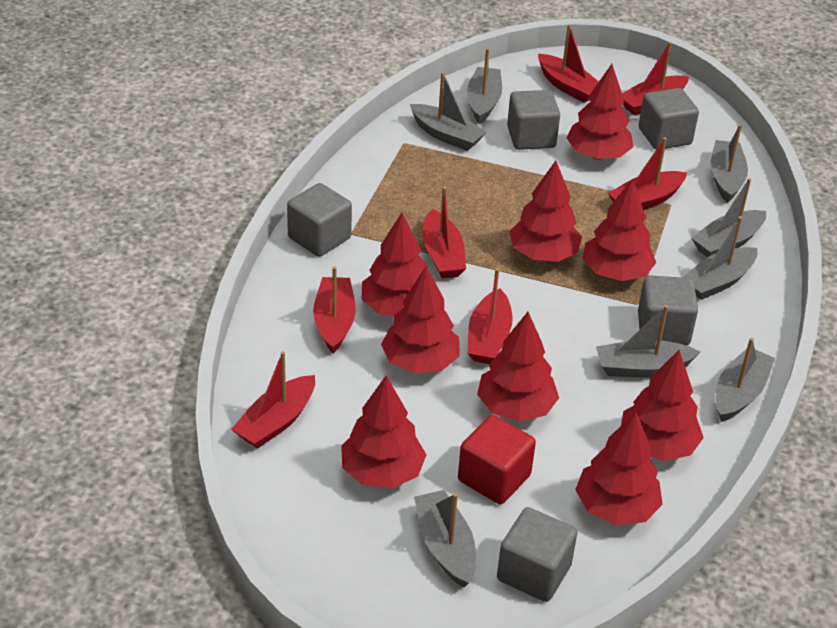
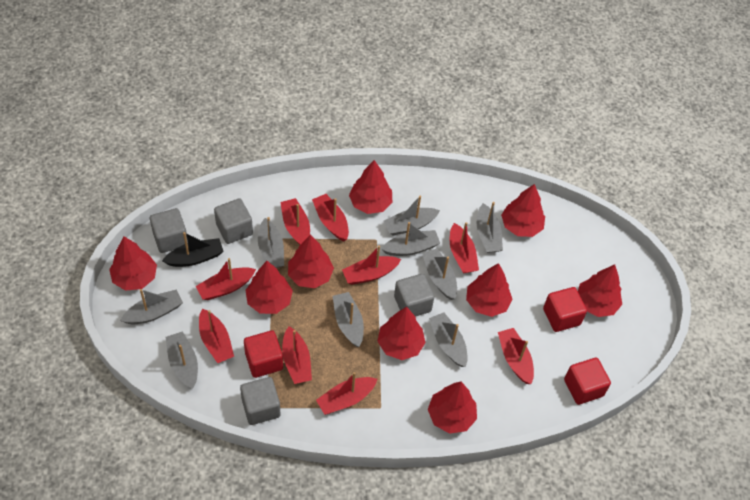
black boat: none = 0 -> [162,232,224,267] = 1
grey boat: [410,72,487,151] [414,490,476,588] [467,48,502,124] [596,305,700,377] [682,216,757,300] [692,178,766,257] [711,124,748,203] [716,338,775,422] = 8 -> [120,289,183,324] [165,331,198,389] [258,217,284,268] [333,292,364,347] [381,222,440,256] [383,196,440,235] [422,248,457,300] [429,312,468,367] [477,202,503,253] = 9
grey cube: [287,183,352,257] [497,507,578,602] [507,90,560,150] [638,88,699,150] [638,275,698,345] = 5 -> [150,208,188,253] [214,198,253,244] [240,377,280,425] [394,274,434,317] = 4
red boat: [231,351,315,449] [313,267,356,353] [422,187,466,278] [468,268,513,364] [538,24,599,103] [608,137,687,210] [622,42,689,115] = 7 -> [196,258,256,300] [199,309,234,363] [280,198,310,245] [282,326,312,384] [312,194,349,241] [316,372,377,415] [342,245,401,285] [450,222,479,274] [498,328,534,384] = 9
red cube: [458,415,536,504] = 1 -> [244,330,283,378] [543,287,587,332] [564,357,611,405] = 3

